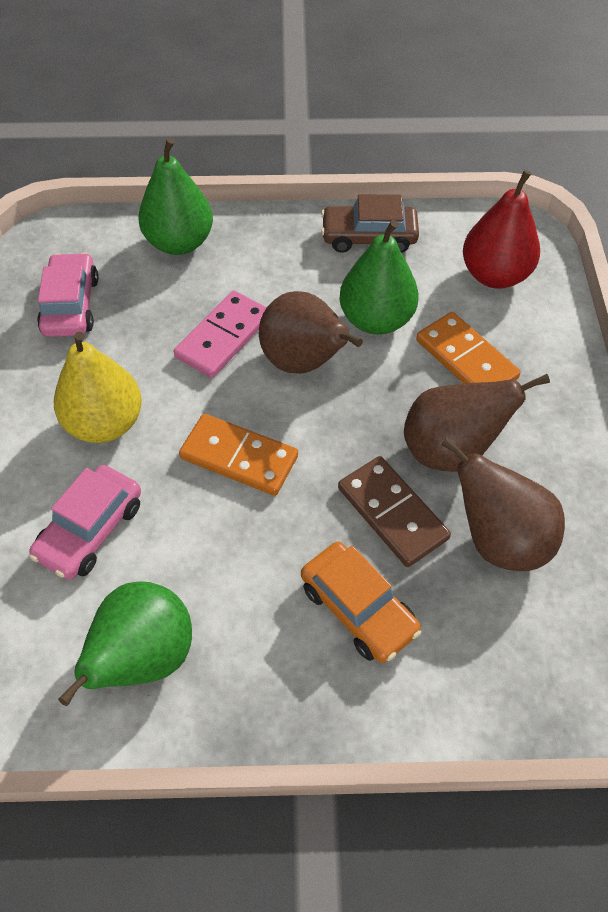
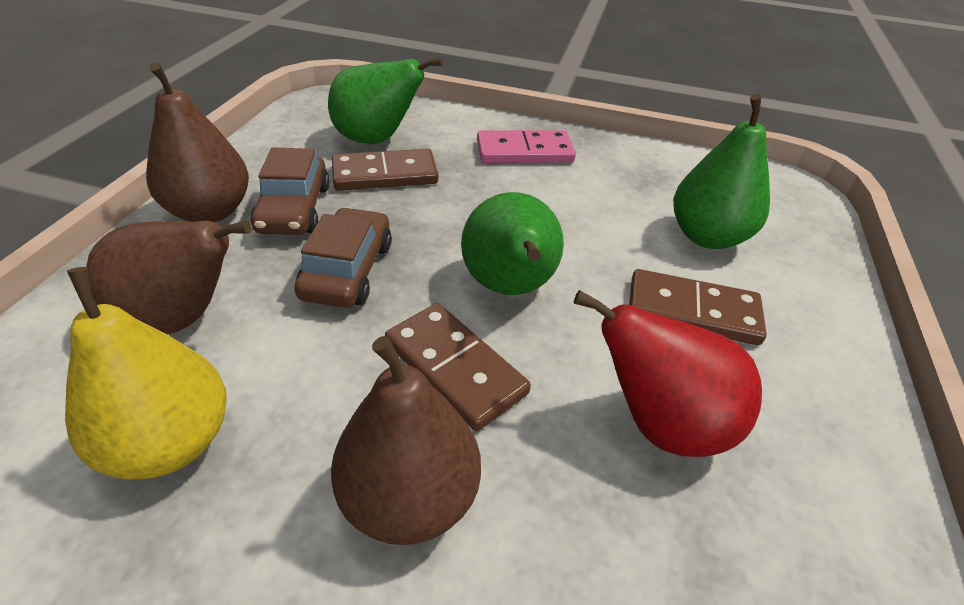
brown car: [321,194,419,253] = 1 -> [250,147,330,235] [294,207,392,308] = 2
brown domino: [338,456,451,567] = 1 -> [332,149,438,191] [385,303,531,431] [629,269,767,345] = 3
orange car: [301,542,421,663] = 1 -> none = 0
orange domino: [179,414,298,496] [416,312,521,384] = 2 -> none = 0
pink car: [29,465,141,580] [37,252,99,337] = 2 -> none = 0

